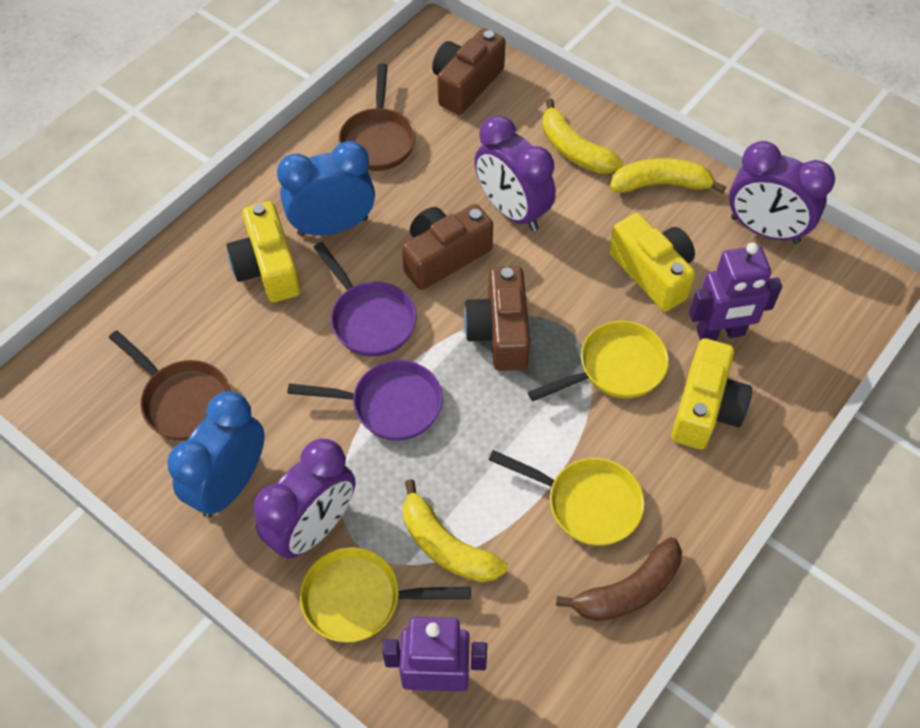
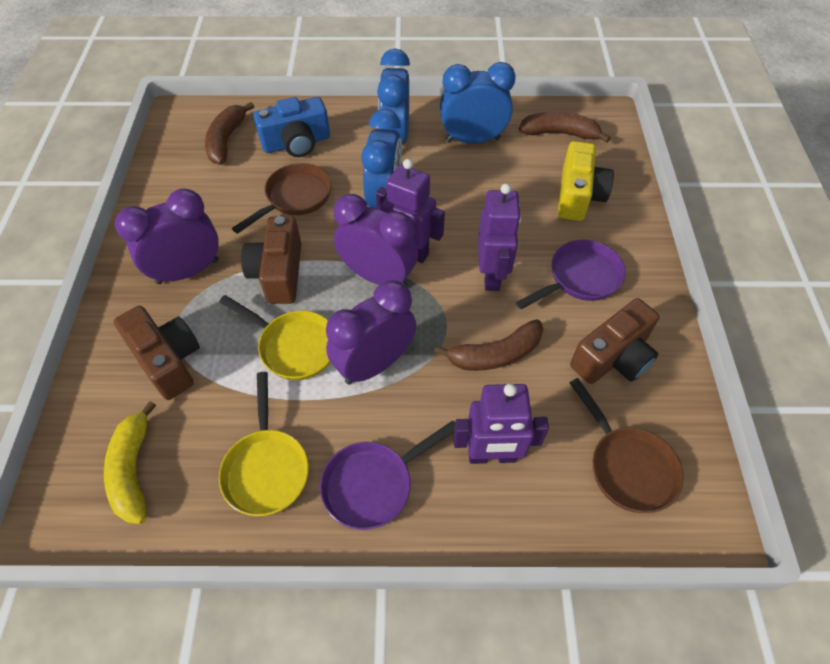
blue camera: none = 0 -> [253,97,330,157] = 1
blue clock: [167,391,264,518] [277,141,375,236] = 2 -> [361,109,402,209] [377,48,410,144] [440,62,516,144] = 3
brown banana: [556,537,682,621] = 1 -> [205,102,254,165] [434,319,544,371] [519,112,610,143] = 3
purple robot: [382,617,487,692] [689,243,782,341] = 2 -> [376,159,445,263] [453,384,549,464] [478,184,521,291] = 3
yellow banana: [403,479,507,582] [542,99,623,174] [610,158,726,193] = 3 -> [104,401,156,524] = 1
yellow camera: [226,201,300,302] [609,213,695,312] [671,338,752,449] = 3 -> [558,141,614,221] = 1
yellow pan: [300,547,471,642] [489,450,645,546] [528,321,669,401] = 3 -> [219,295,331,380] [219,372,309,516] = 2

